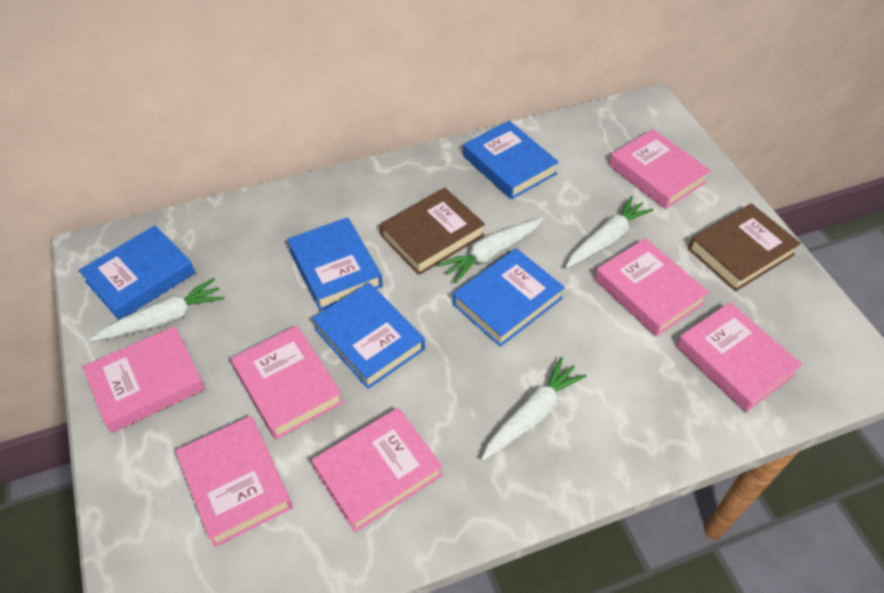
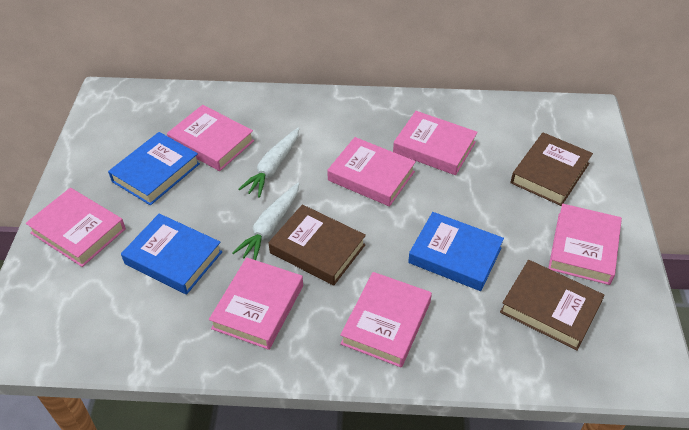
blue book: [79,225,195,320] [287,217,383,311] [312,282,425,389] [453,248,565,347] [463,121,559,199] = 5 -> [108,132,200,206] [121,213,222,294] [408,212,504,291] = 3
brown book: [380,188,485,275] [688,203,801,291] = 2 -> [269,204,366,286] [500,260,605,351] [511,132,593,206] = 3
white carrot: [89,278,224,342] [438,217,543,283] [481,357,587,461] [566,196,654,268] = 4 -> [232,183,299,260] [238,128,299,198] = 2

